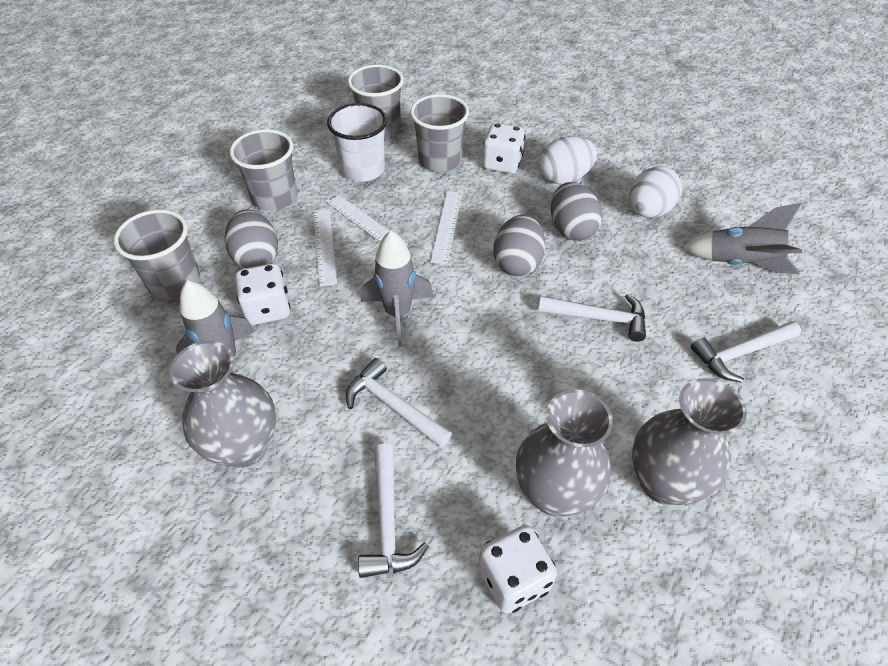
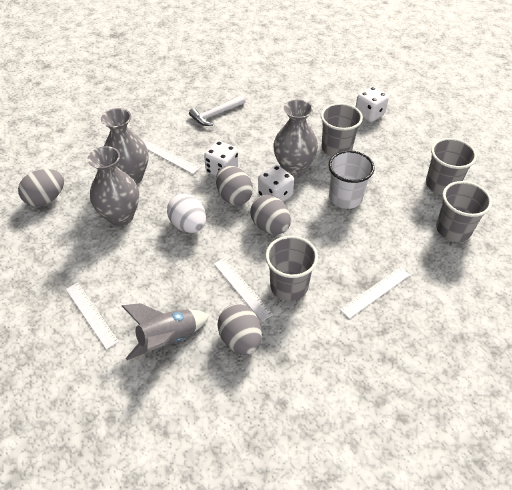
grey egg: [225,210,278,269] [493,214,545,276] [551,182,602,241] = 3 -> [18,169,64,206] [216,165,253,205] [217,304,262,355] [250,195,291,234] = 4
grey rocket: [176,280,255,373] [361,231,433,347] [682,203,802,274] = 3 -> [122,303,210,360] = 1
white egg: [539,136,597,184] [629,166,682,218] = 2 -> [167,194,206,233] = 1
white hammer: [346,358,452,448] [358,444,429,578] [538,294,646,342] [691,321,801,383] = 4 -> [189,95,246,126] = 1
white ruler: [313,209,337,286] [327,195,408,246] [430,191,462,264] = 3 -> [66,283,119,350] [145,140,200,174] [214,258,273,321] [340,267,410,319] = 4

